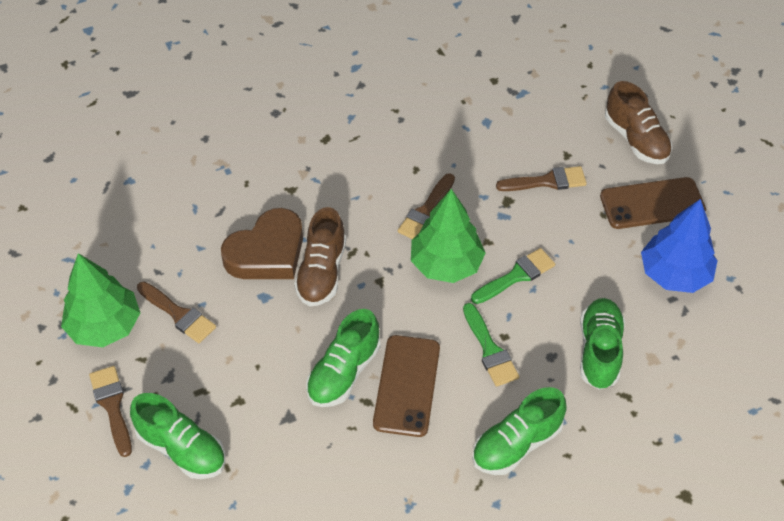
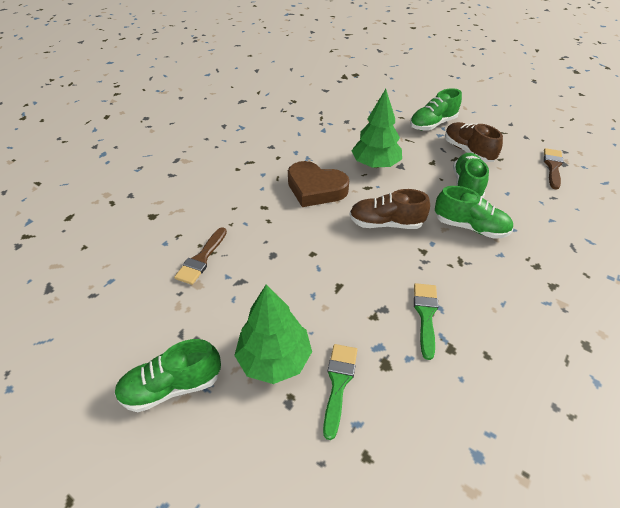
blue tree: [641,199,718,293] = 1 -> none = 0
brown brush: [89,366,132,457] [137,282,216,343] [398,173,455,239] [496,166,587,191] = 4 -> [174,227,227,285] [544,148,564,190] = 2
brown phone: [373,335,440,437] [600,177,706,229] = 2 -> none = 0

